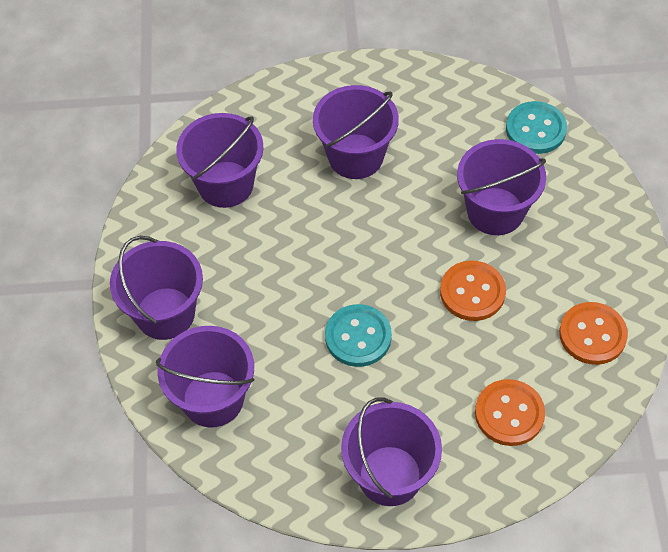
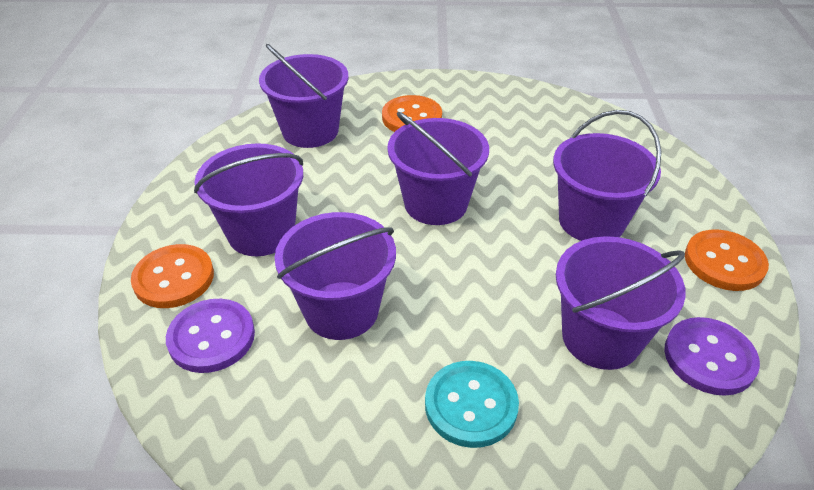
purple button: none = 0 -> [166,299,255,373] [664,317,760,396] = 2
turquoise button: [325,304,392,367] [506,101,567,154] = 2 -> [425,361,519,448] = 1

